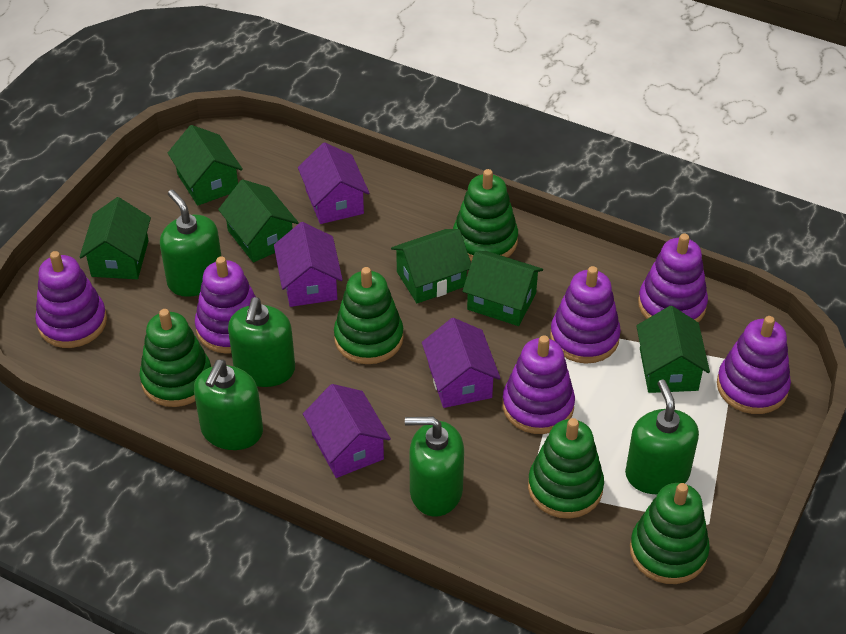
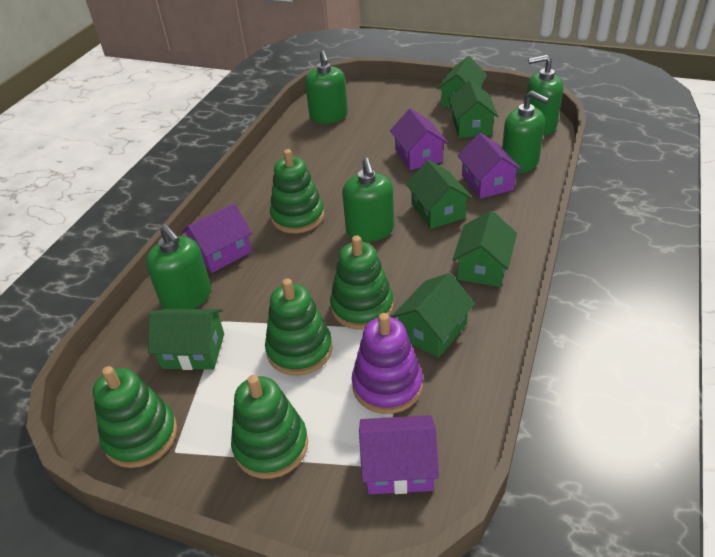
purple stacking toy: [35,251,107,348] [195,256,256,354] [502,335,575,434] [550,266,621,364] [638,234,708,322] [717,316,791,414] = 6 -> [352,313,423,414] = 1

